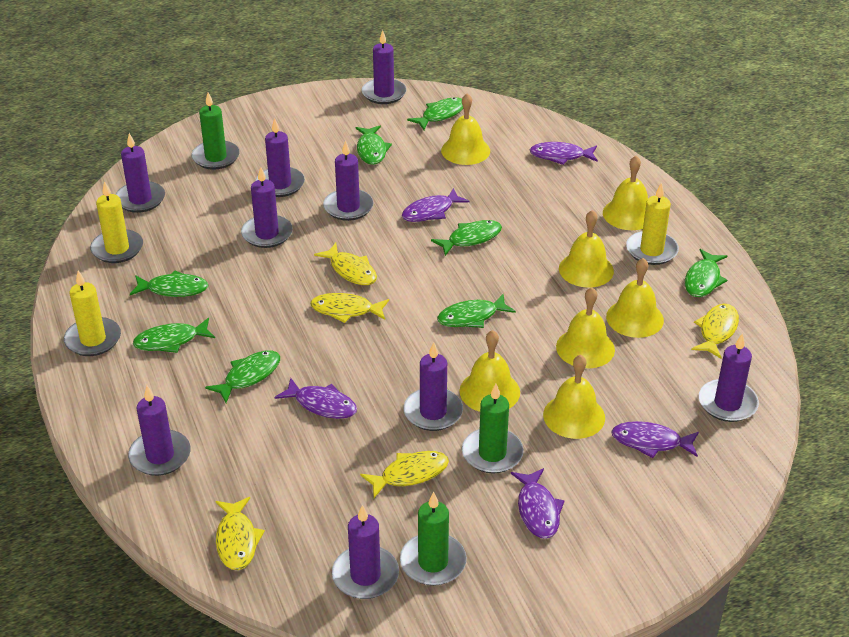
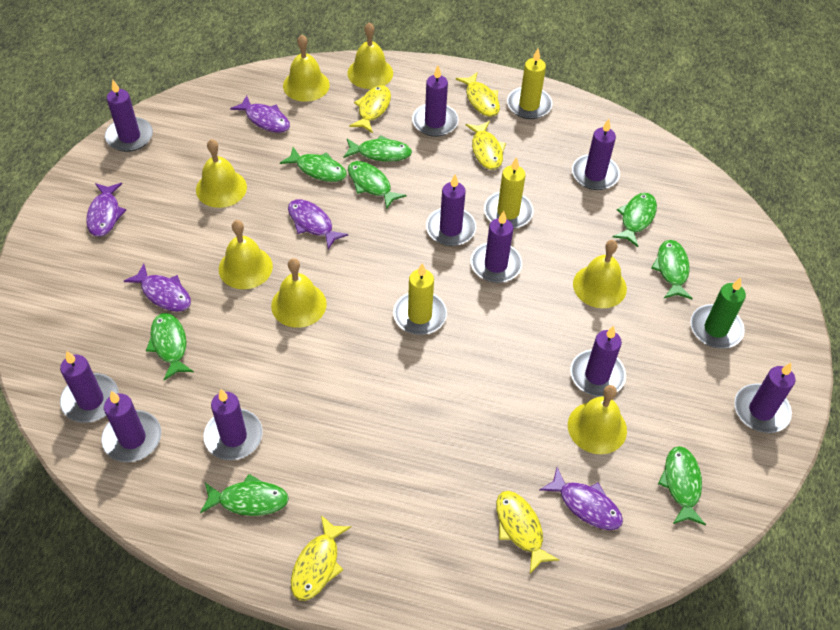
green candle: [191,93,240,170] [400,492,467,586] [462,384,524,474] = 3 -> [690,277,746,348] = 1
purple candle: [115,133,165,213] [128,386,191,476] [241,167,293,248] [255,118,305,197] [323,140,373,221] [332,505,399,599] [362,30,406,104] [404,342,463,431] [699,333,759,422] = 9 -> [60,351,119,423] [101,391,161,462] [105,80,153,152] [204,389,263,460] [412,66,458,137] [426,174,476,246] [471,211,522,283] [570,326,626,397] [572,119,620,190] [734,363,795,433] = 10

